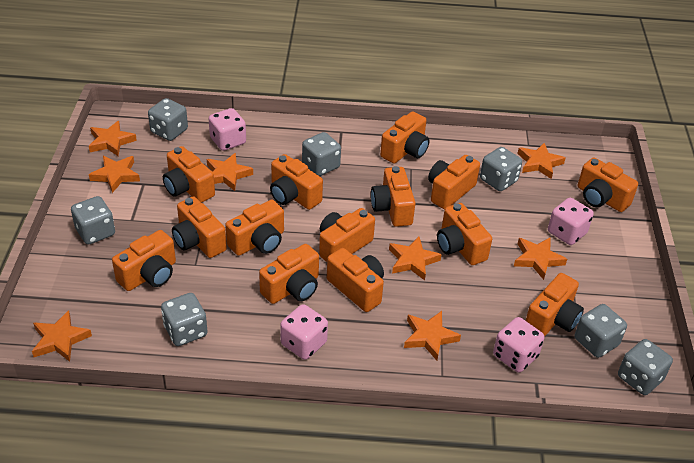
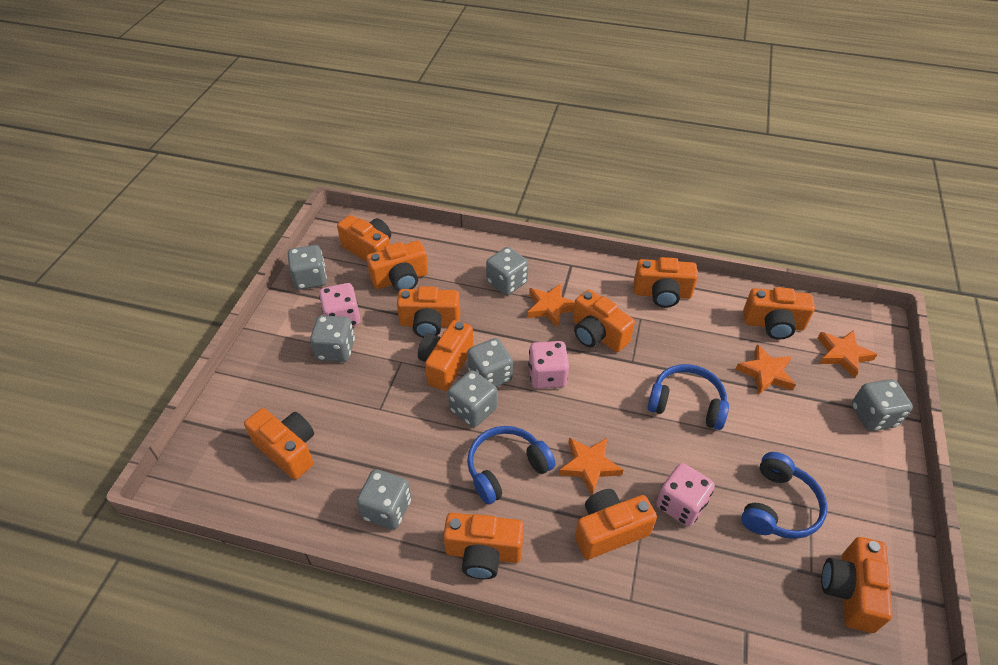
blue headphones: none = 0 -> [467,426,555,505] [647,364,729,430] [741,452,828,539] = 3
orange camera: [112,230,176,291] [163,146,215,203] [172,196,227,258] [225,200,284,256] [259,244,319,304] [270,154,323,210] [319,208,375,262] [327,248,384,312] [371,166,415,227] [380,111,430,164] [428,155,480,209] [437,203,492,265] [526,273,584,337] [578,158,638,212] = 14 -> [244,408,314,480] [337,215,391,262] [366,241,428,292] [397,286,460,338] [418,320,473,391] [443,513,524,579] [573,289,635,352] [575,489,657,560] [634,257,698,308] [743,287,815,340] [821,537,893,633] = 11
orange star: [32,310,92,362] [89,121,137,156] [89,156,140,193] [207,153,253,191] [389,236,442,280] [404,311,461,361] [514,237,567,280] [517,143,566,179] = 8 -> [527,283,575,328] [559,438,623,495] [736,344,796,395] [818,330,878,378] = 4
pink dice: [209,108,246,151] [280,304,328,360] [493,317,544,372] [548,198,594,245] = 4 -> [319,283,361,326] [528,341,569,389] [656,463,715,526] = 3

